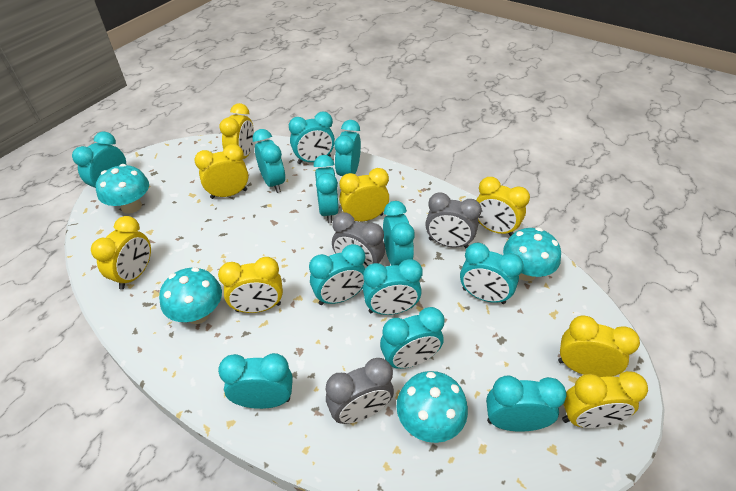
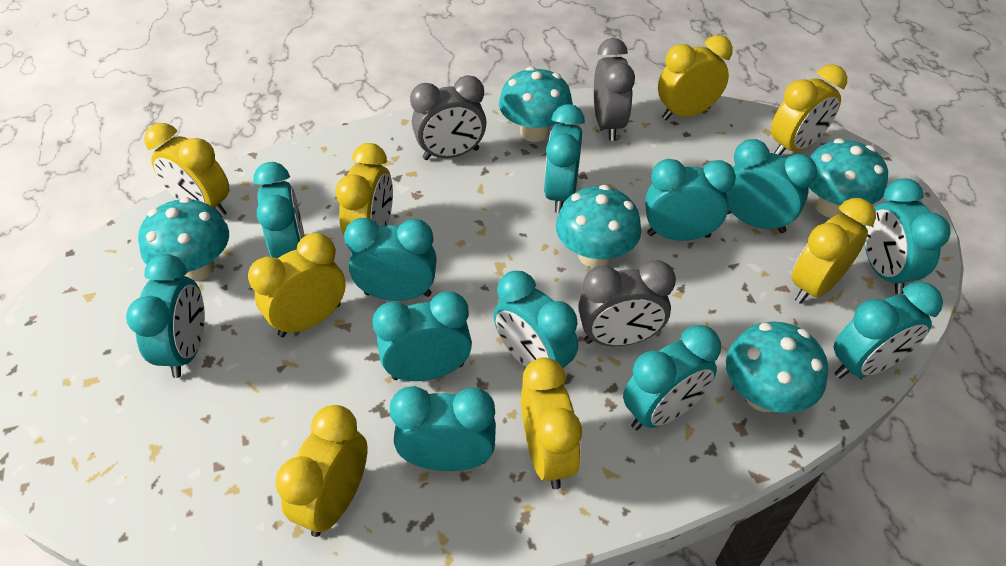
turquoise mushroom: [96,164,149,214] [159,267,222,324] [396,371,468,443] [503,227,561,281] = 4 -> [138,197,229,282] [499,67,573,142] [556,185,641,268] [726,322,828,413] [808,139,888,218] = 5

